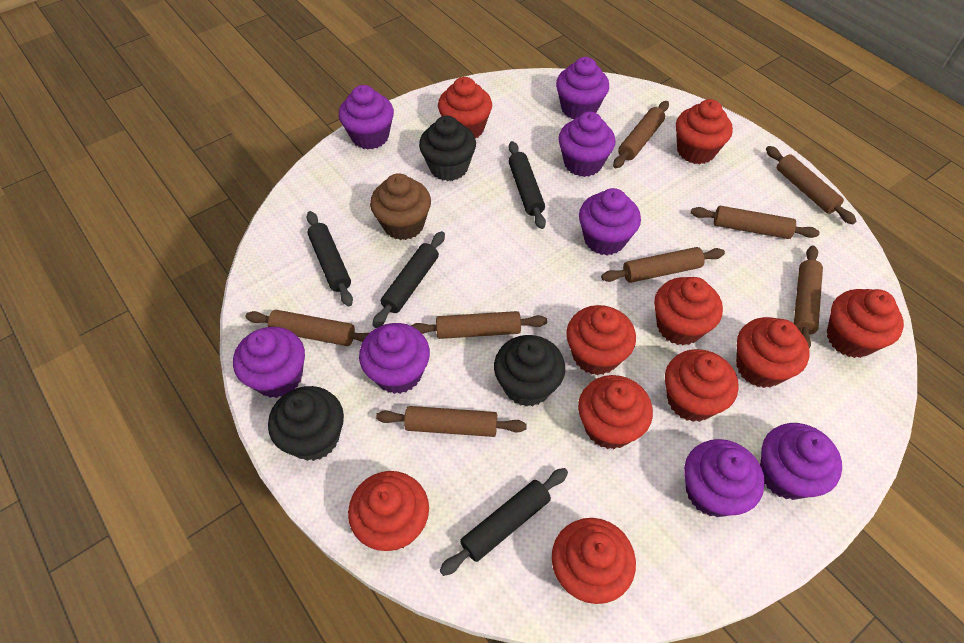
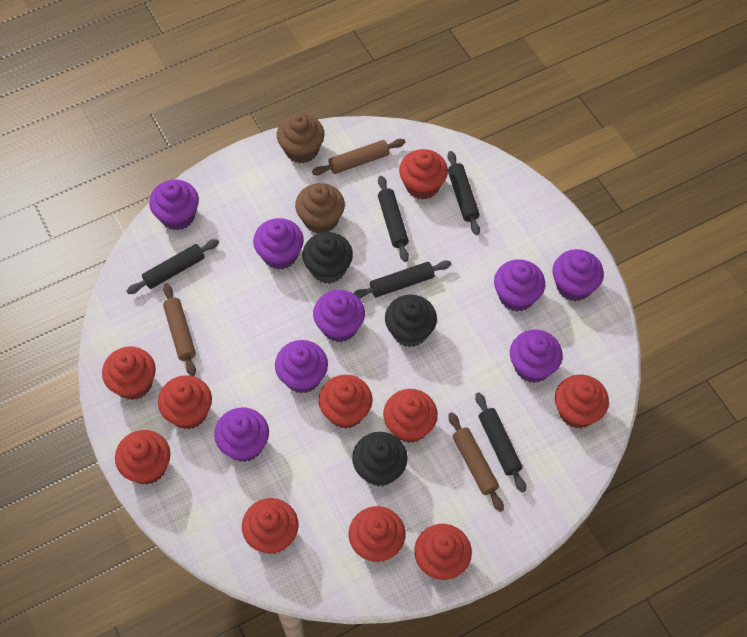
black rolling pin: [307,211,353,306] [372,231,445,328] [439,468,568,576] [509,141,546,229] = 4 -> [127,239,219,294] [353,260,451,299] [378,176,409,262] [447,151,480,235] [475,392,526,493] = 5
brown cupcake: [370,173,431,240] = 1 -> [277,113,325,164] [295,183,345,234] = 2
brown rolling pin: [245,310,369,346] [376,406,527,437] [411,311,547,339] [601,247,725,283] [613,101,669,168] [691,206,820,239] [766,146,856,224] [794,245,823,348] = 8 -> [163,284,196,376] [312,139,405,175] [448,412,504,512] = 3

